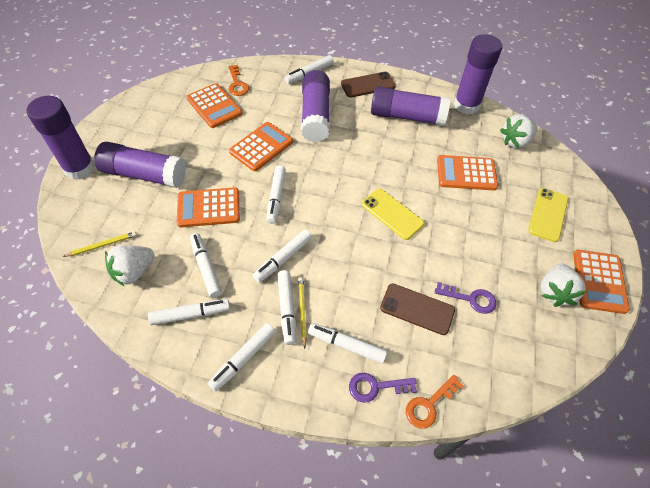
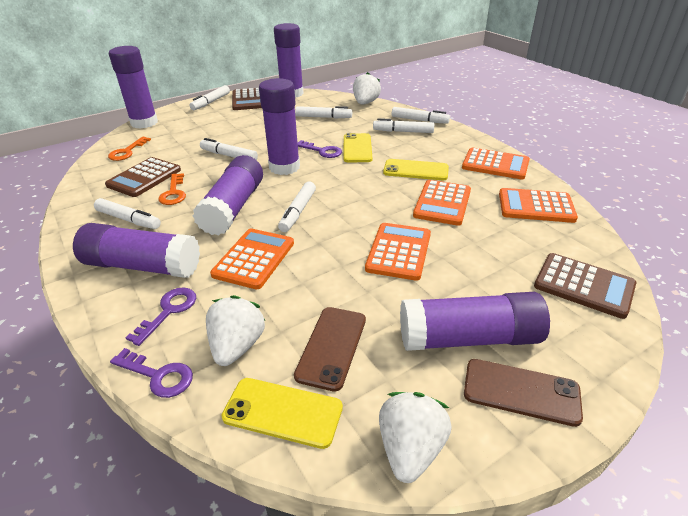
brown calculator: none = 0 -> [105,157,181,197] [232,88,262,110] [534,253,636,319] = 3
purple glue stick: [27,96,95,180] [94,142,186,188] [301,70,330,142] [371,86,450,126] [454,34,502,115] = 5 -> [73,223,200,278] [109,46,158,129] [193,155,263,236] [259,78,300,175] [274,23,304,98] [400,292,550,351] = 6
purple key: [349,373,417,403] [435,282,497,314] = 2 -> [110,348,193,398] [125,288,196,346] [297,140,342,158] = 3
white marker: [148,299,230,325] [190,233,222,298] [208,323,275,392] [253,230,312,283] [267,165,286,224] [278,270,296,345] [284,55,334,84] [308,323,387,364] = 8 -> [94,198,161,229] [189,85,230,110] [200,138,258,160] [278,181,316,232] [295,106,352,119] [373,118,434,133] [392,107,450,124] = 7
yellow pencil: [62,231,137,257] [298,277,307,349] = 2 -> none = 0
yellow phone: [362,189,424,240] [528,188,568,242] = 2 -> [221,378,343,449] [343,133,372,162] [383,159,449,180] = 3

